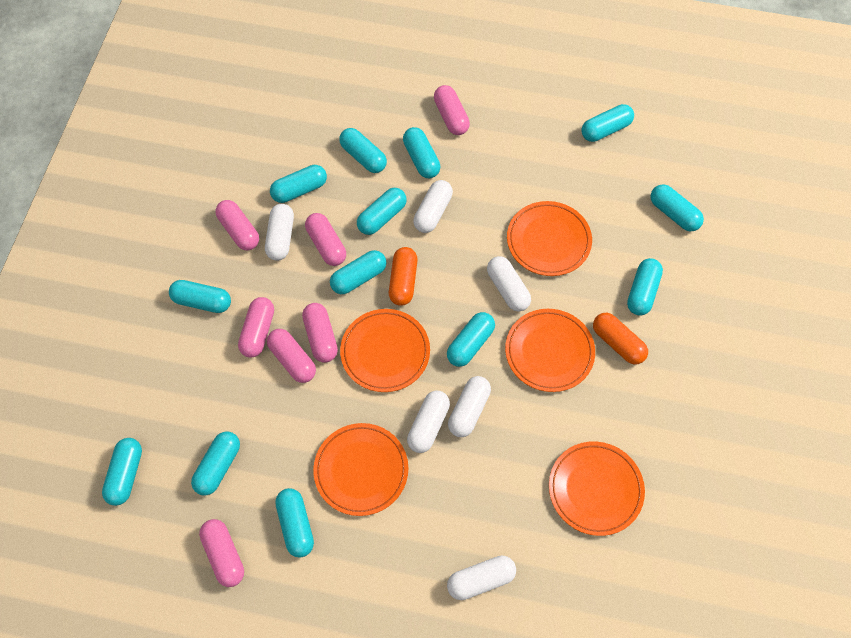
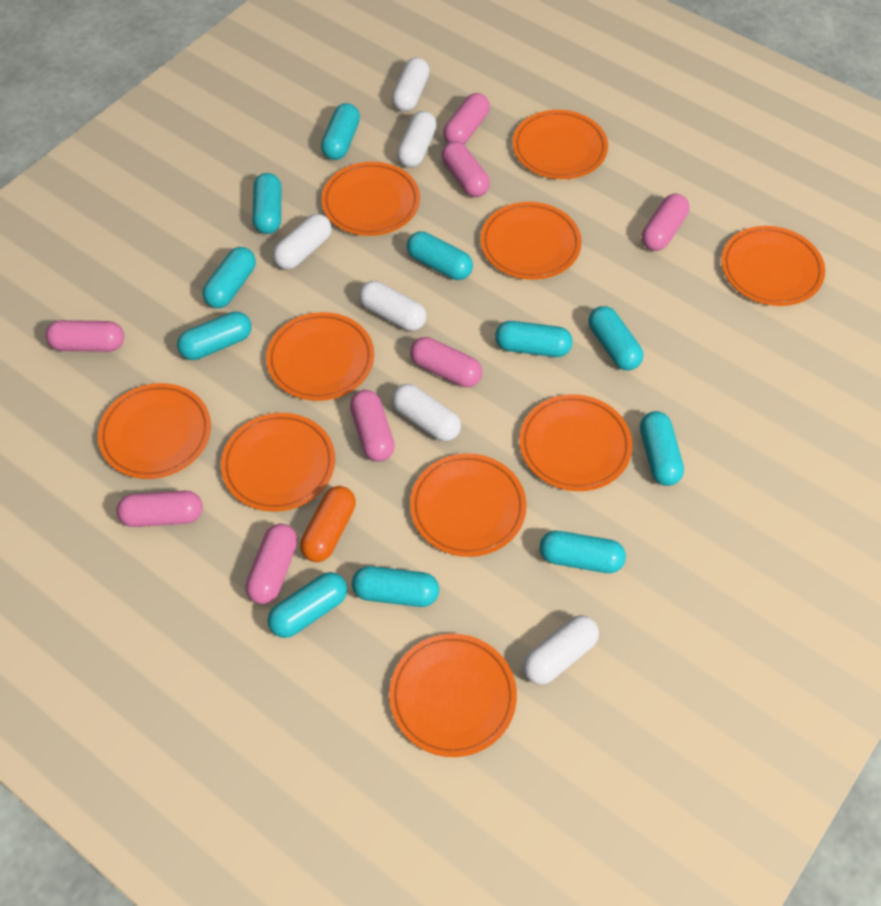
orange capsule: [389,247,418,306] [593,313,648,364] = 2 -> [300,486,356,562] = 1
orange plate: [313,423,408,516] [340,309,430,392] [505,309,595,392] [507,201,592,276] [549,441,645,536] = 5 -> [98,383,211,479] [221,413,335,512] [266,312,374,401] [322,162,420,236] [389,634,517,757] [410,453,527,557] [480,202,582,280] [513,110,608,179] [519,394,633,491] [721,226,825,306] = 10
pink capsule: [199,519,244,587] [215,200,259,250] [238,297,274,358] [267,329,316,383] [302,303,338,362] [305,213,346,266] [434,85,470,135] = 7 -> [45,320,124,352] [117,491,203,527] [245,524,298,604] [350,390,395,462] [410,337,482,387] [442,141,490,197] [443,93,490,144] [642,194,689,251] = 8
turquoise capsule: [102,438,142,506] [169,280,231,313] [191,431,240,495] [270,165,327,203] [275,488,314,558] [330,250,386,294] [339,128,387,173] [357,188,407,235] [403,127,440,178] [447,312,495,367] [581,104,634,142] [627,258,663,316] [650,184,704,231] = 13 -> [177,311,252,360] [203,247,256,308] [253,173,282,234] [268,572,347,638] [321,103,360,160] [352,566,439,607] [407,231,473,280] [495,321,573,357] [539,531,626,573] [588,306,643,370] [640,411,684,486] = 11

